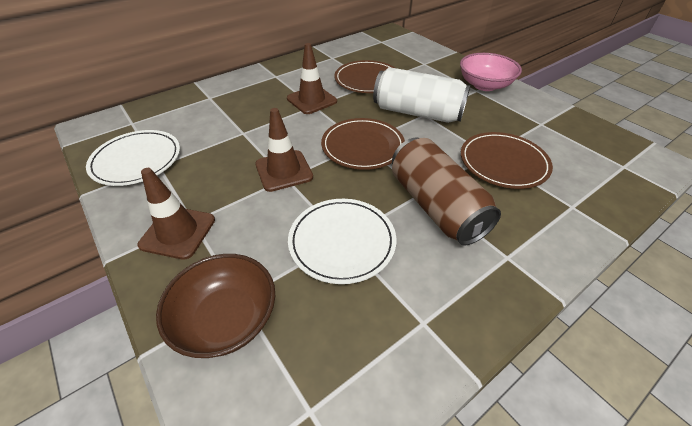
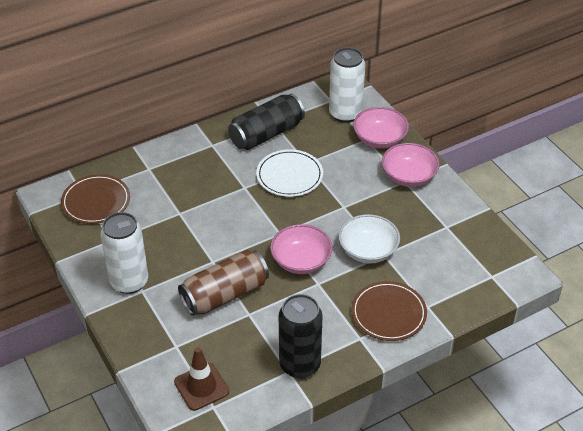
black can: none = 0 -> [228,94,305,150] [279,294,323,378] = 2
brown bowl: [156,254,275,358] = 1 -> none = 0
brown plate: [321,118,405,170] [334,60,395,93] [461,132,553,189] = 3 -> [61,174,130,224] [351,281,427,341] = 2
brown traffic cone: [137,168,215,260] [255,108,313,192] [287,43,337,114] = 3 -> [174,347,229,411] = 1
pink bowl: [460,53,522,91] = 1 -> [270,224,333,274] [353,107,409,149] [382,143,439,187] = 3
white bowl: none = 0 -> [339,214,400,263] = 1
white can: [373,67,471,123] = 1 -> [100,212,148,294] [329,47,365,123] = 2
white plate: [86,130,180,186] [288,199,396,284] = 2 -> [256,149,323,197] = 1

